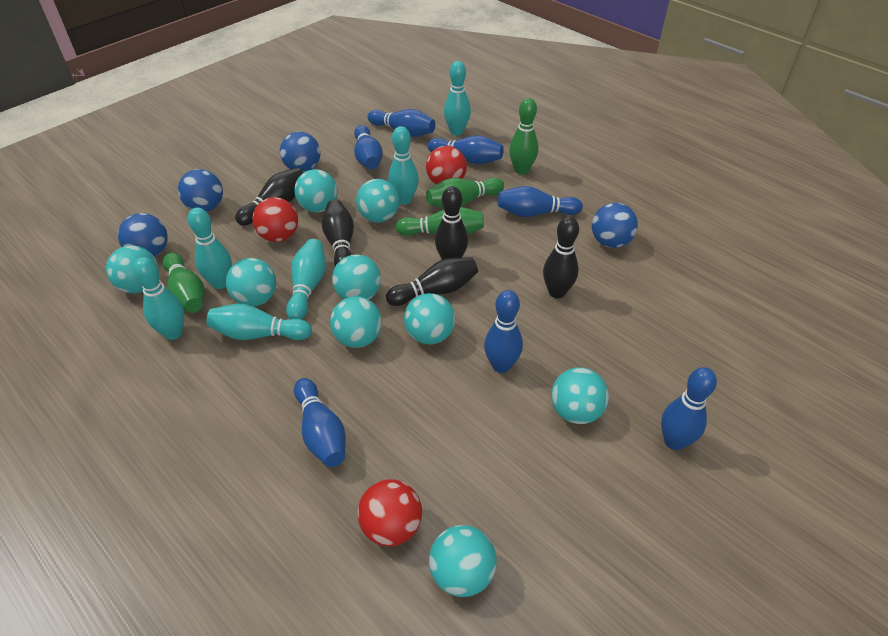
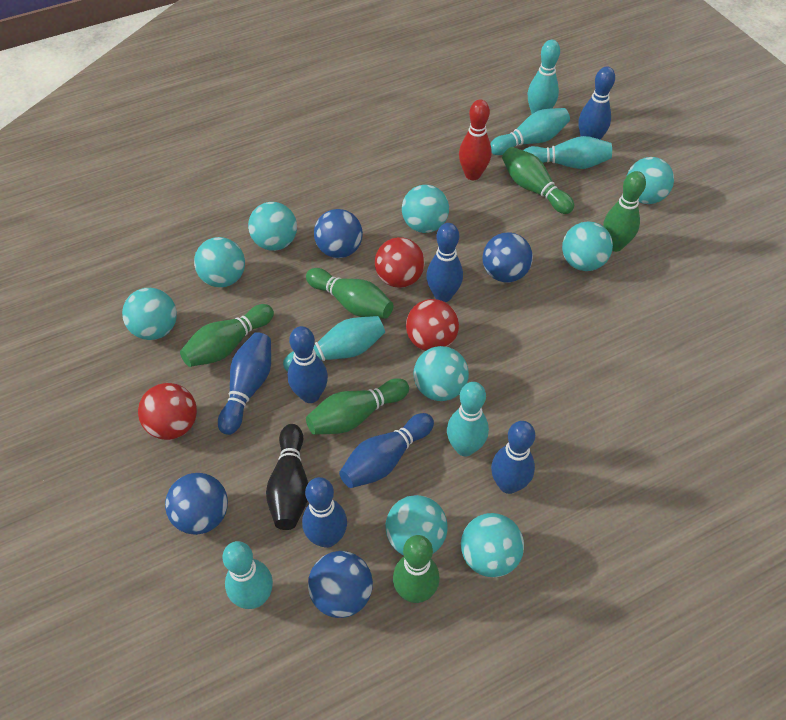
black bowling pin: [235,168,304,226] [322,200,354,266] [386,257,478,306] [435,186,468,259] [543,217,579,298] = 5 -> [266,424,308,530] = 1
green bowling pin: [163,253,205,313] [396,207,484,236] [426,177,504,208] [509,98,538,175] = 4 -> [180,304,274,367] [306,268,393,319] [306,378,409,435] [393,535,439,603] [502,147,574,214] [603,171,646,252] = 6
red bowling pin: none = 0 -> [459,100,492,180] = 1

